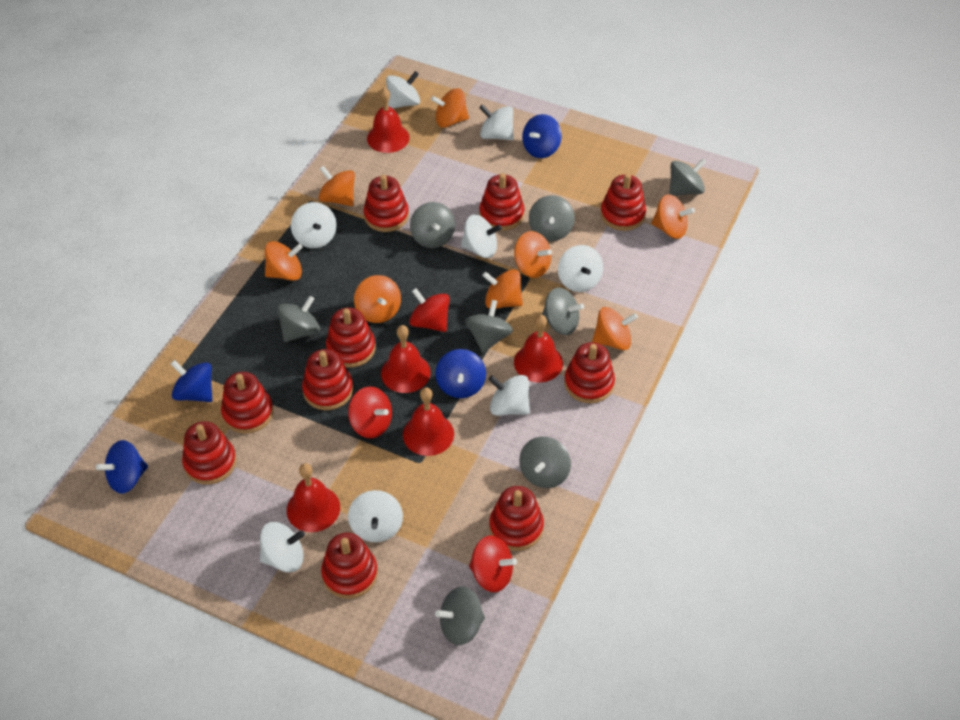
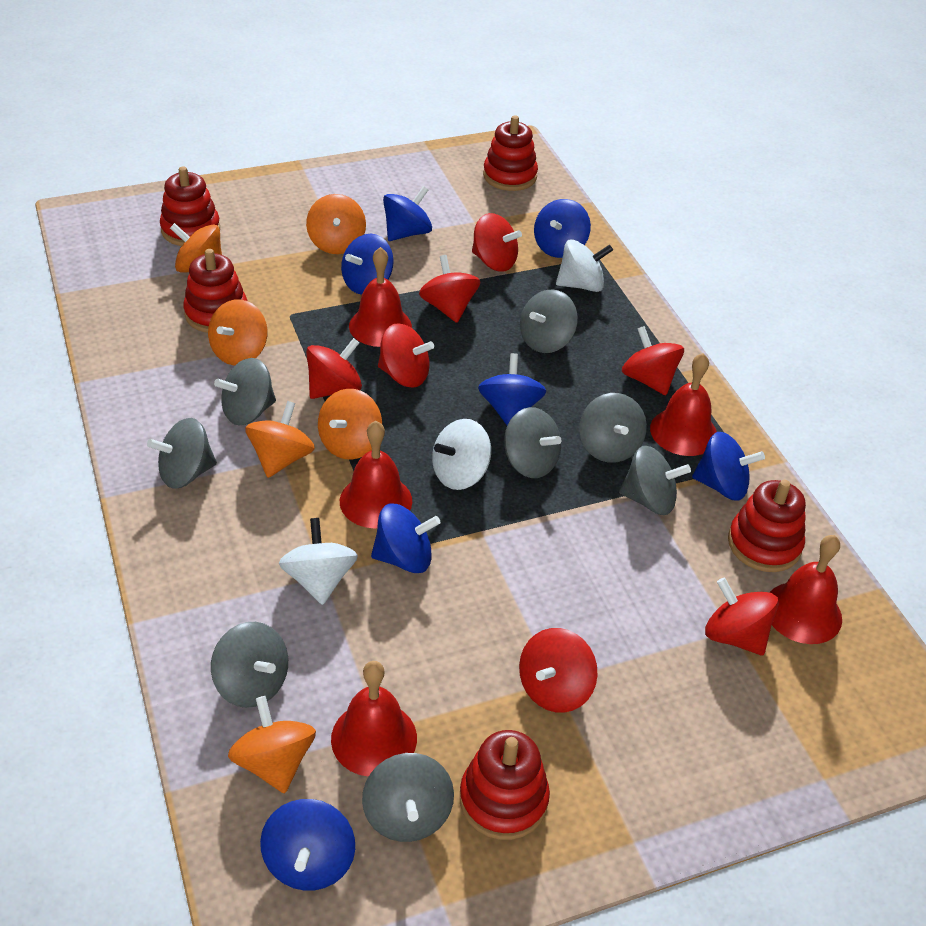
blue spinning top: [96,440,148,494] [171,360,212,402] [435,349,486,398] [522,114,562,158] = 4 -> [260,799,355,891] [341,234,393,294] [371,503,441,573] [383,186,432,241] [478,353,546,425] [534,199,591,258] [692,432,765,501] = 7
orange spinning top: [265,241,303,281] [319,166,355,206] [354,275,401,323] [431,88,469,128] [482,269,523,309] [514,231,552,278] [592,307,638,350] [651,194,695,239] = 8 -> [170,223,222,272] [208,299,267,366] [228,696,316,793] [245,401,315,478] [306,194,366,254] [318,389,382,460] = 6
red spinning top: [348,387,392,438] [409,288,450,332] [469,536,517,592] = 3 -> [306,338,362,399] [378,323,434,388] [419,255,480,323] [472,213,522,272] [519,628,598,713] [622,326,684,395] [705,578,779,655] = 7
red stacking toy: [182,421,236,485] [221,372,273,434] [302,349,353,410] [321,533,378,599] [326,307,375,368] [363,175,409,232] [479,173,524,231] [489,486,544,551] [564,342,615,403] [600,173,646,231] = 10 -> [160,166,220,246] [183,249,247,333] [460,730,550,840] [483,115,538,191] [728,480,806,572] = 5
white spinning top: [260,522,305,573] [291,202,336,248] [348,490,403,542] [386,71,420,109] [461,215,502,258] [479,104,514,140] [488,375,530,416] [558,245,603,292] = 8 -> [279,518,358,605] [432,419,491,490] [556,239,613,292] = 3

